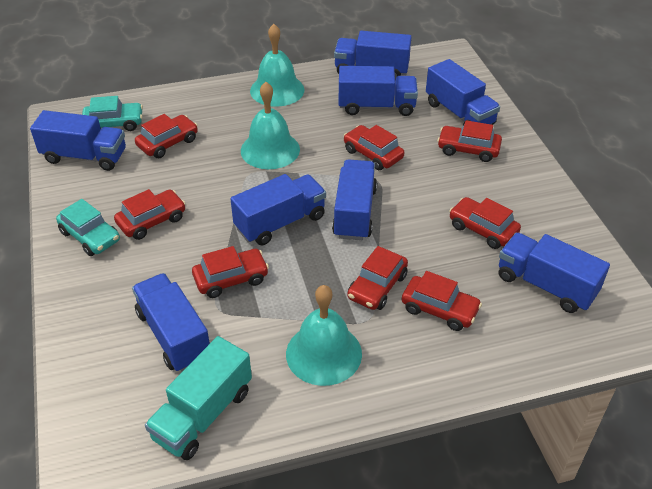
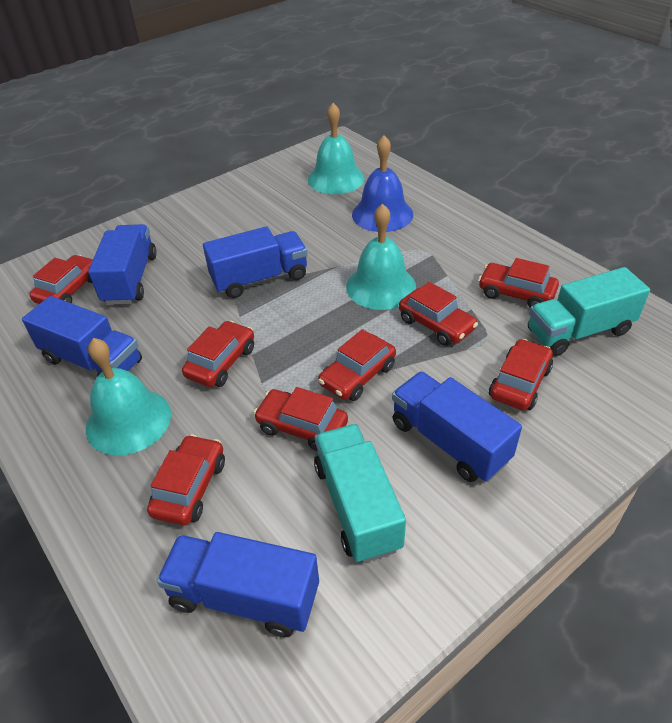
blue bell: none = 0 -> [352,135,413,232] = 1
blue truck: [30,110,126,171] [132,273,210,372] [231,174,326,245] [332,159,377,240] [334,31,411,79] [338,66,418,116] [426,59,500,125] [499,233,610,313] = 8 -> [22,296,142,376] [88,224,157,305] [157,532,319,637] [203,226,308,298] [392,371,522,482] = 5
turquoise car: [56,199,120,256] [82,96,143,131] = 2 -> none = 0
turquoise truck: [145,336,252,460] = 1 -> [314,424,406,563] [528,267,650,356] = 2

